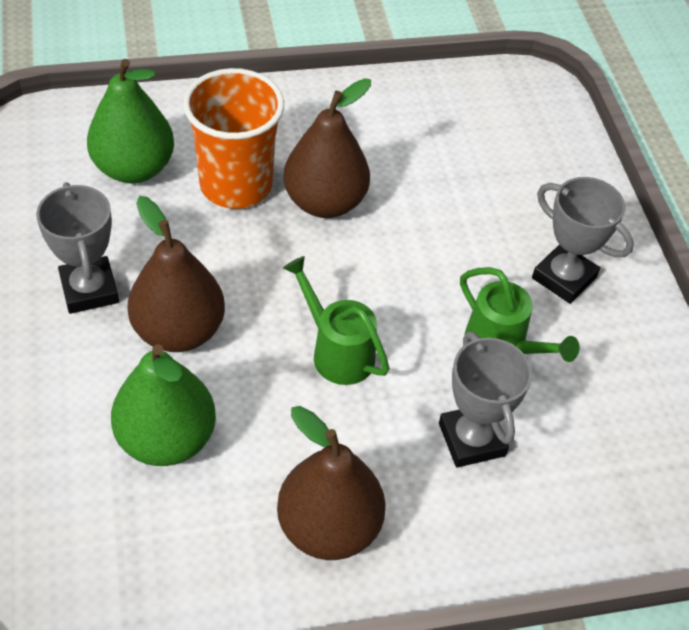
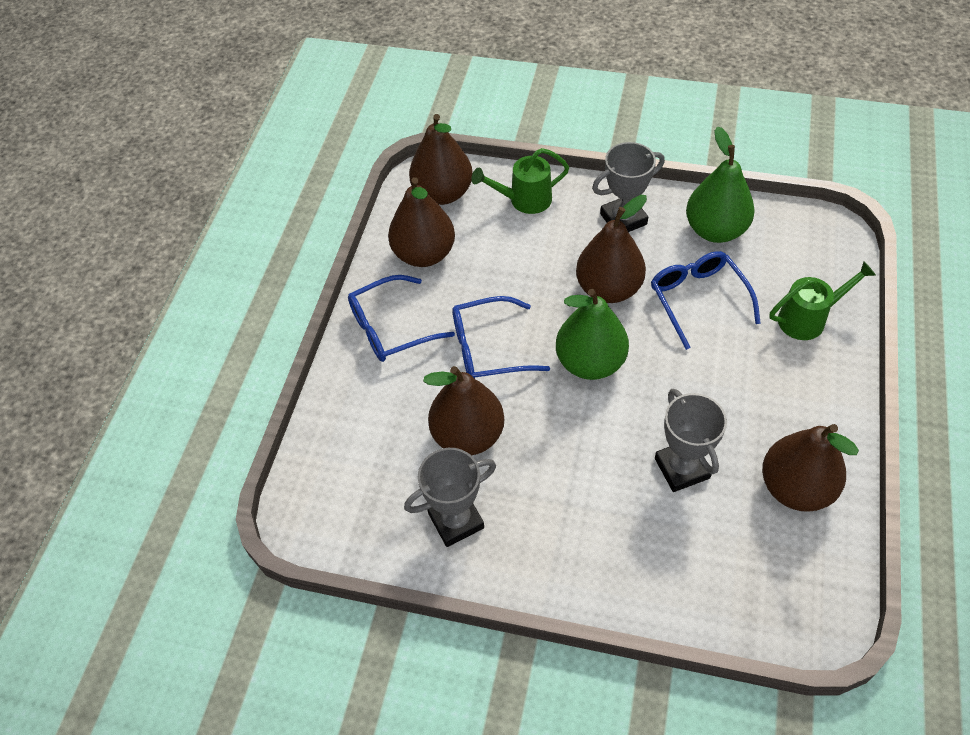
blue glasses: none = 0 -> [348,275,455,362] [452,296,550,379] [651,251,761,350] = 3
brown pear: [128,196,225,352] [277,406,386,560] [283,78,371,218] = 3 -> [388,177,455,267] [409,114,473,205] [423,366,504,455] [576,195,647,303] [762,424,859,512] = 5
orange cup: [183,68,284,209] = 1 -> none = 0

